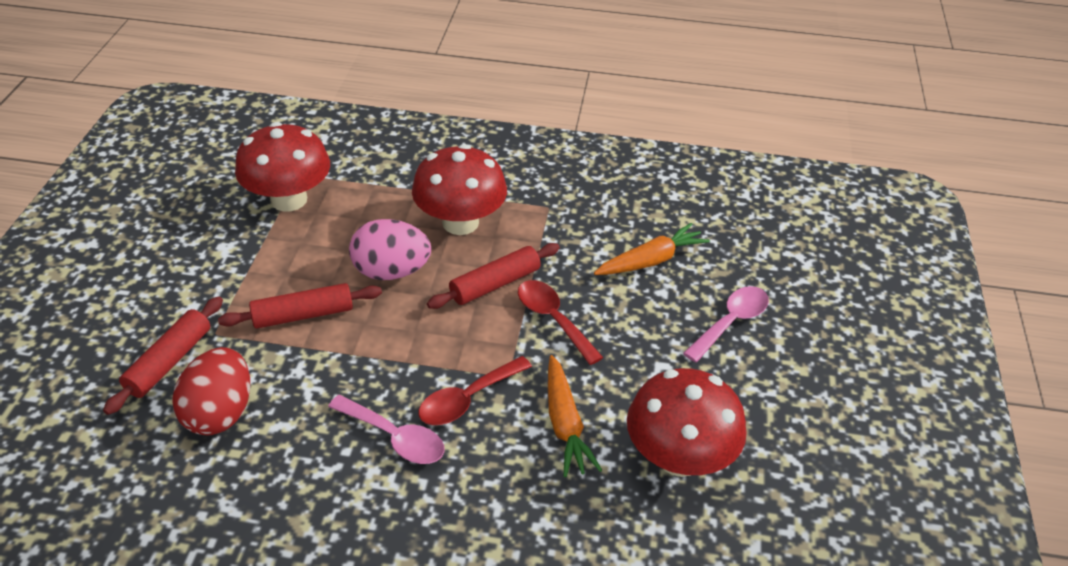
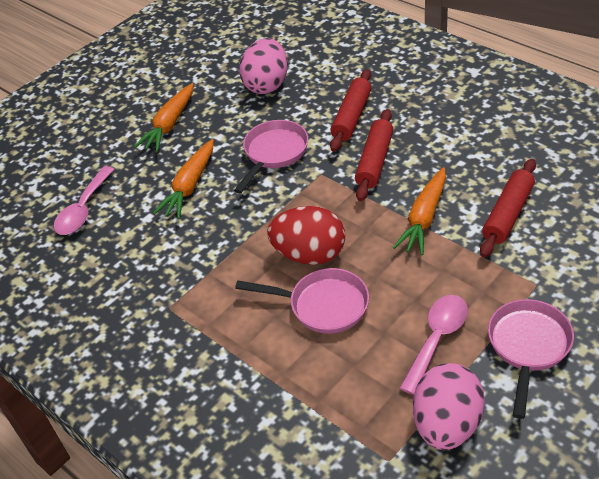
orange carrot: [548,355,602,477] [594,223,710,275] = 2 -> [134,83,194,152] [153,139,214,219] [393,167,446,255] = 3
pink egg: [349,219,431,280] = 1 -> [239,38,288,94] [413,363,485,450] = 2
pink pan: none = 0 -> [234,120,308,194] [235,268,369,334] [488,299,574,419] = 3
red mushroom: [235,122,330,212] [412,144,507,235] [627,368,747,477] = 3 -> none = 0
red spoon: [419,356,532,425] [518,280,603,365] = 2 -> none = 0

